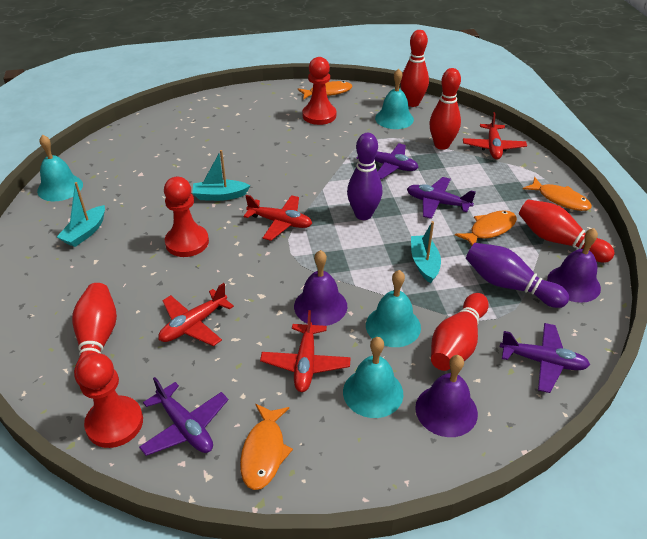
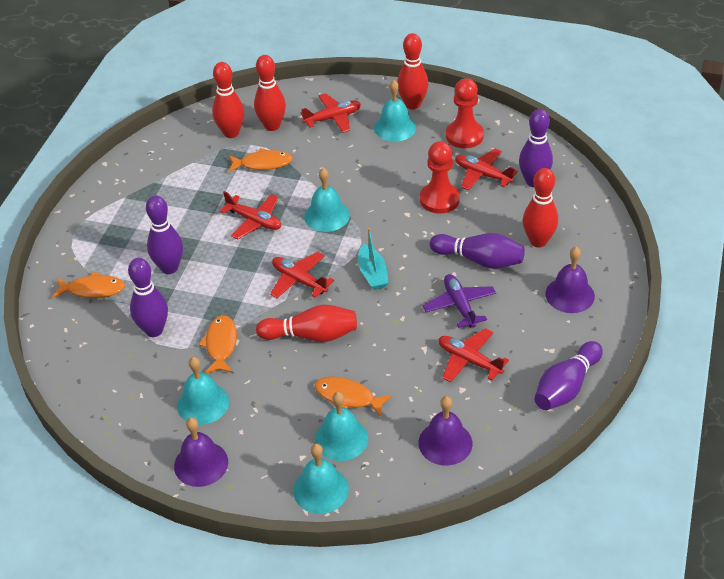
purple bowling pin: [347,133,382,220] [466,243,569,308] = 2 -> [128,258,168,337] [146,196,183,274] [430,233,525,269] [519,109,553,187] [534,341,603,410] = 5
purple plane: [139,377,228,456] [356,143,419,179] [407,177,476,219] [500,323,590,393] = 4 -> [423,274,496,328] = 1
red pawn: [76,353,143,448] [164,177,209,257] [302,57,336,125] = 3 -> [420,141,460,214] [446,78,484,148] = 2
red plane: [158,283,234,346] [244,195,312,241] [260,310,351,392] [463,112,527,159] = 4 -> [219,191,281,239] [270,252,334,298] [300,93,361,133] [438,328,509,383] [455,149,518,191] = 5
turquoise bell: [37,134,83,201] [343,337,403,418] [366,270,421,347] [375,69,414,129] = 4 -> [177,357,229,425] [293,444,349,514] [304,168,350,232] [315,392,368,461] [374,80,416,142] = 5
turquoise boat: [57,182,105,247] [192,150,250,201] [411,221,441,283] = 3 -> [358,228,389,290] = 1

